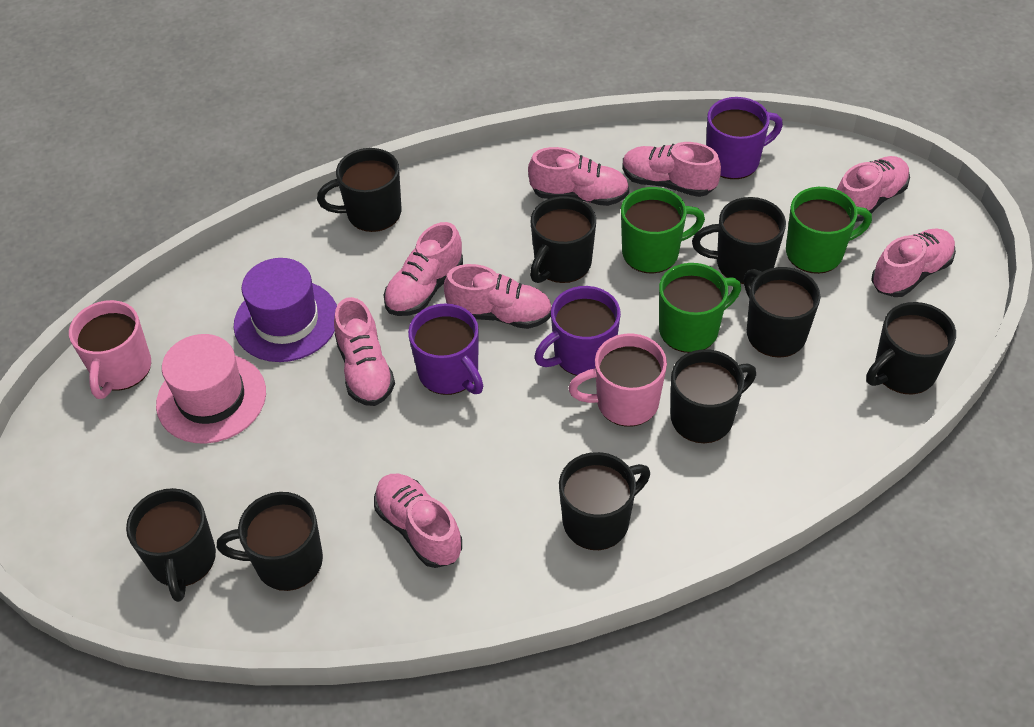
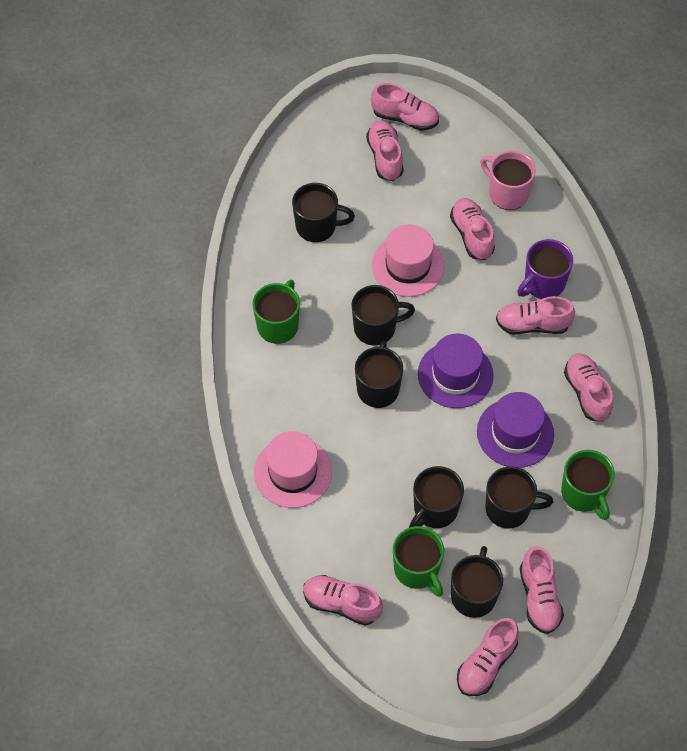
black mug: [126,488,216,602] [217,492,323,591] [317,148,402,232] [530,196,596,283] [559,452,650,550] [671,349,756,443] [692,197,786,284] [744,267,820,358] [866,302,956,394] = 9 -> [292,183,355,242] [351,285,415,346] [355,341,403,408] [409,466,464,528] [451,546,503,618] [485,466,553,529] = 6
pink hat: [156,334,266,444] = 1 -> [254,431,332,508] [372,224,445,297] = 2
pink mug: [69,300,151,399] [568,333,667,427] = 2 -> [481,151,536,210] = 1
purple hat: [234,258,337,362] = 1 -> [418,334,494,408] [477,392,554,468] = 2
purple mug: [408,303,483,395] [534,286,621,376] [706,97,783,179] = 3 -> [517,239,573,299] = 1

